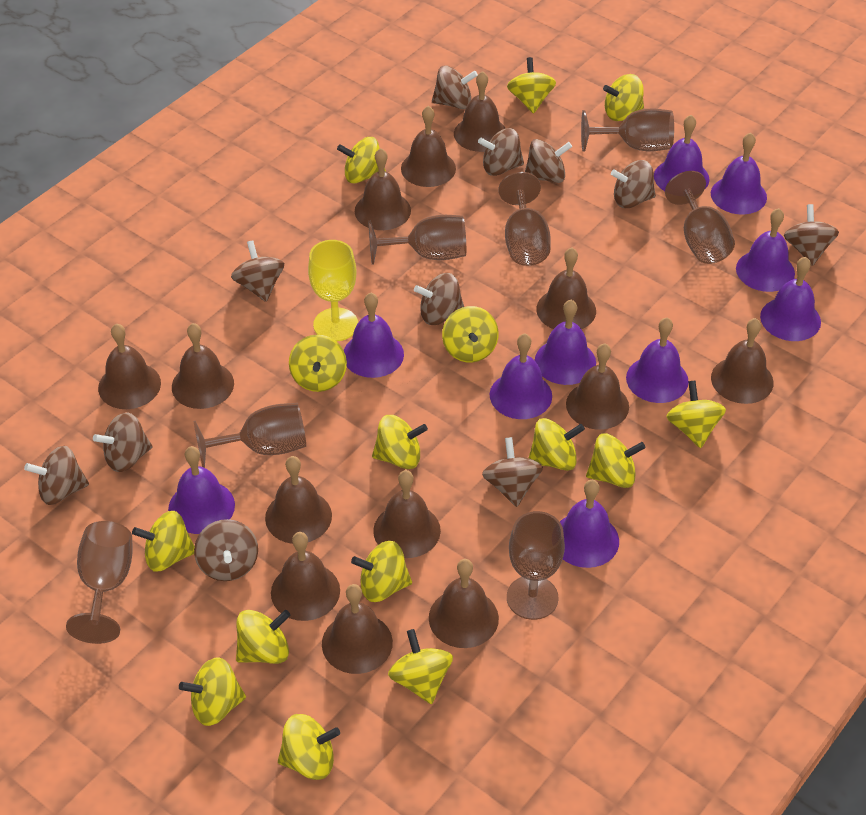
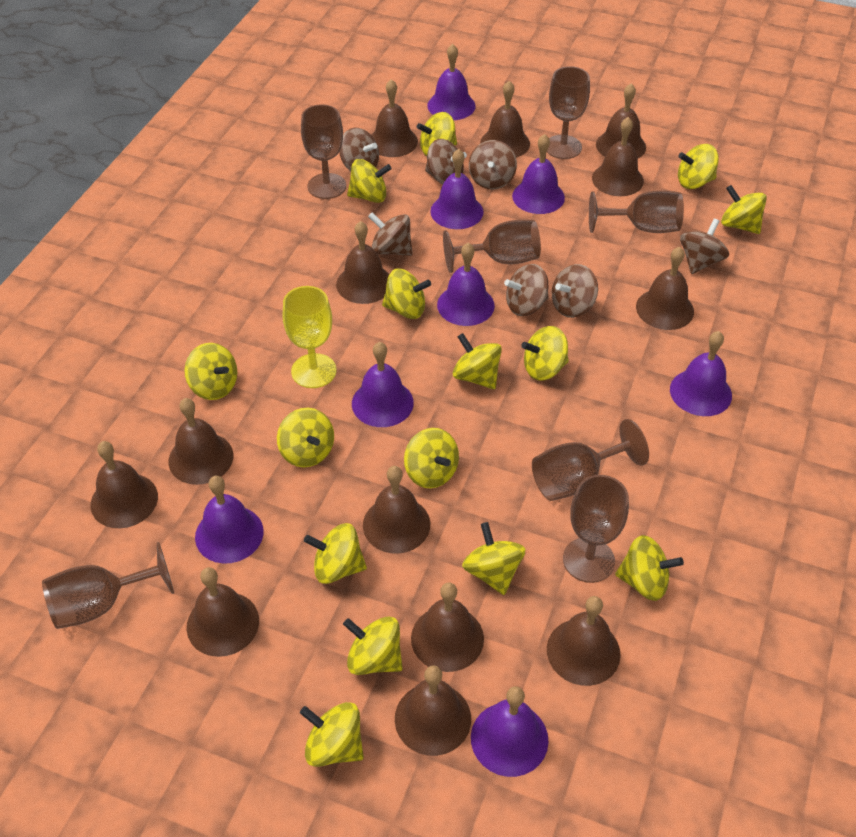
brown spinning top: [24,446,89,505] [93,412,152,472] [194,519,258,581] [231,240,284,302] [414,273,464,325] [432,66,478,109] [478,128,524,176] [482,437,543,507] [525,139,572,183] [611,160,656,208] [784,204,839,266] = 11 -> [339,128,379,171] [368,212,413,256] [425,139,467,184] [469,140,517,189] [504,264,549,316] [552,264,598,318] [680,219,729,274] = 7
purple bell: [168,446,235,534] [344,293,404,378] [490,333,552,419] [535,300,596,385] [560,480,619,568] [626,318,688,403] [654,115,709,191] [711,133,767,215] [736,208,795,292] [760,257,821,341] = 10 -> [195,476,264,564] [352,342,414,427] [427,44,476,120] [430,149,484,229] [437,243,495,326] [471,686,549,777] [512,134,565,214] [670,331,732,416] = 8

